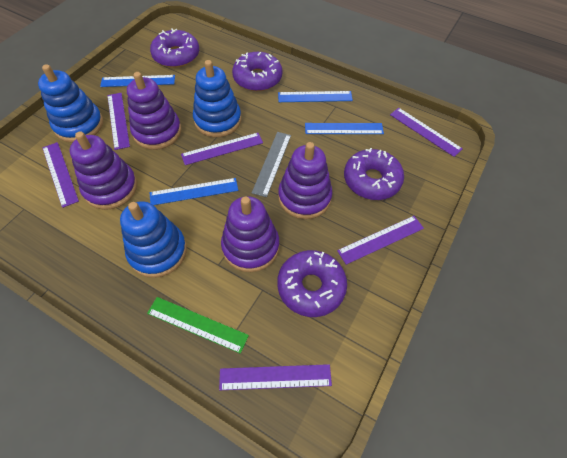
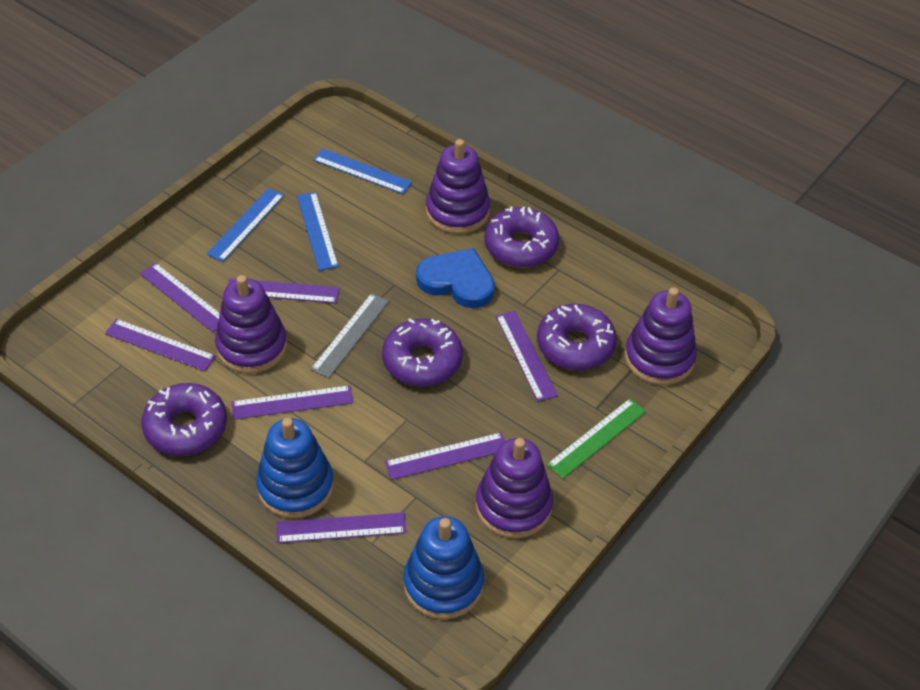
blue heart: none = 0 -> [416,248,495,308] = 1
blue ruler: [100,75,175,87] [150,178,238,205] [278,91,353,102] [305,123,384,134] = 4 -> [206,188,284,262] [297,192,339,271] [313,149,412,194] = 3
blue stacking toy: [38,64,103,143] [120,201,187,278] [193,60,241,137] = 3 -> [256,418,334,519] [403,516,484,620] = 2
purple ruler: [42,142,79,208] [107,93,130,150] [181,133,263,165] [219,364,332,390] [337,216,424,265] [390,108,463,157] = 6 -> [105,319,216,372] [140,263,220,332] [227,278,340,303] [232,385,353,420] [277,512,406,543] [385,432,505,480] [496,311,558,402] = 7

